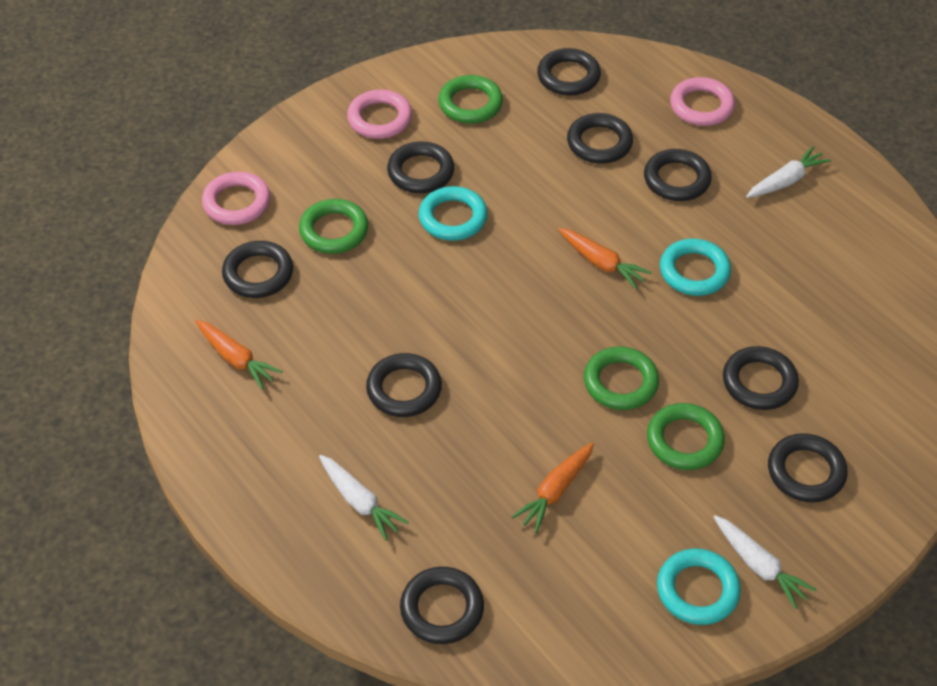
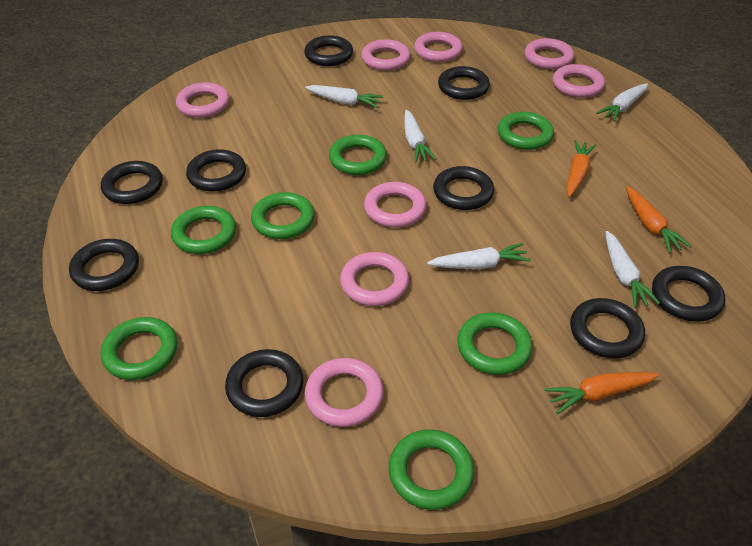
green ring: [299,199,368,254] [439,75,503,124] [584,346,659,410] [647,403,725,470] = 4 -> [101,317,178,380] [171,206,236,254] [251,192,315,239] [329,135,387,175] [389,429,474,510] [457,312,532,375] [498,112,554,150] = 7
pink ring: [202,172,270,225] [347,89,412,139] [670,77,735,126] = 3 -> [176,82,230,118] [305,358,383,427] [340,252,409,306] [361,39,411,71] [364,182,426,227] [414,32,463,62] [525,38,574,69] [553,64,605,98] = 8
turquoise ring: [419,186,488,241] [657,549,741,625] [660,238,731,296] = 3 -> none = 0
white carrot: [319,455,409,541] [713,515,817,609] [746,146,831,198] = 3 -> [305,85,383,108] [404,110,436,163] [427,243,531,269] [596,83,648,122] [606,231,660,308] = 5

